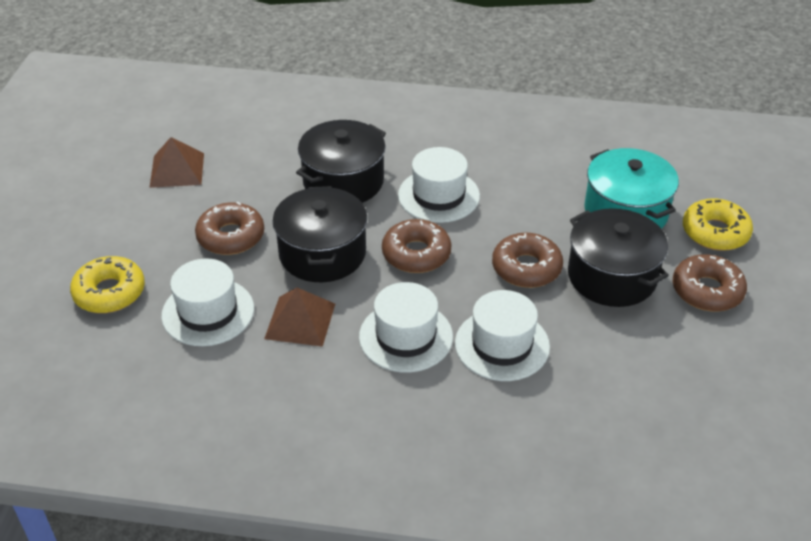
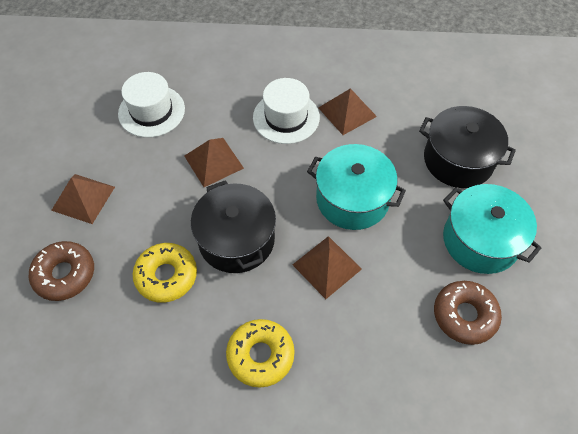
black pot: [273,186,367,282] [296,120,386,203] [568,208,669,307] = 3 -> [191,180,276,273] [419,106,516,188] = 2
brown donut: [195,201,264,255] [382,219,451,273] [492,233,563,288] [672,254,747,311] = 4 -> [29,241,94,301] [434,281,502,345] = 2
brown pyramid: [149,137,204,188] [264,288,335,347] = 2 -> [51,174,115,224] [184,138,244,187] [292,236,362,299] [318,88,377,135] = 4
turquoise pot: [584,148,679,229] = 1 -> [307,144,406,230] [443,184,542,274] = 2
white hat: [161,258,254,346] [359,282,453,372] [398,147,480,223] [455,290,550,381] = 4 -> [118,72,185,138] [253,78,320,144] = 2

